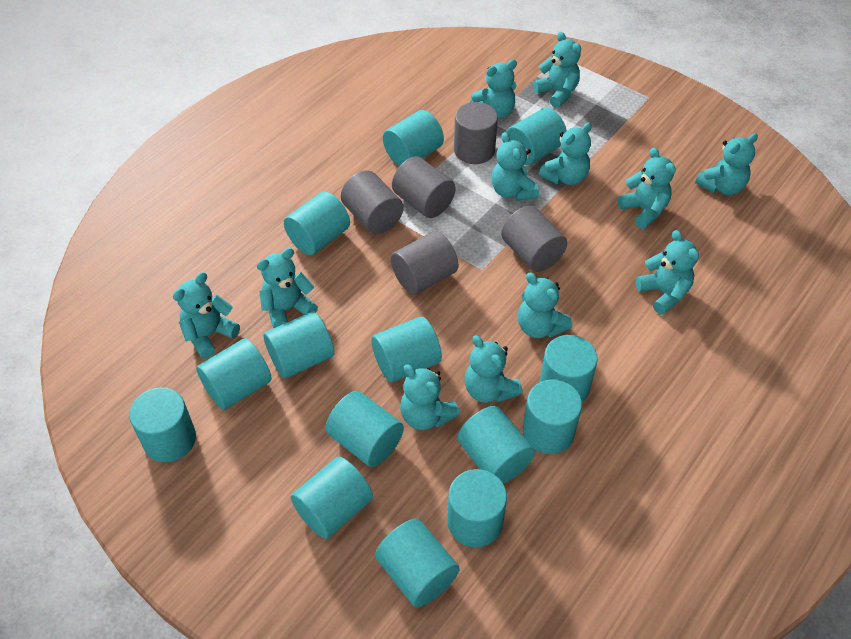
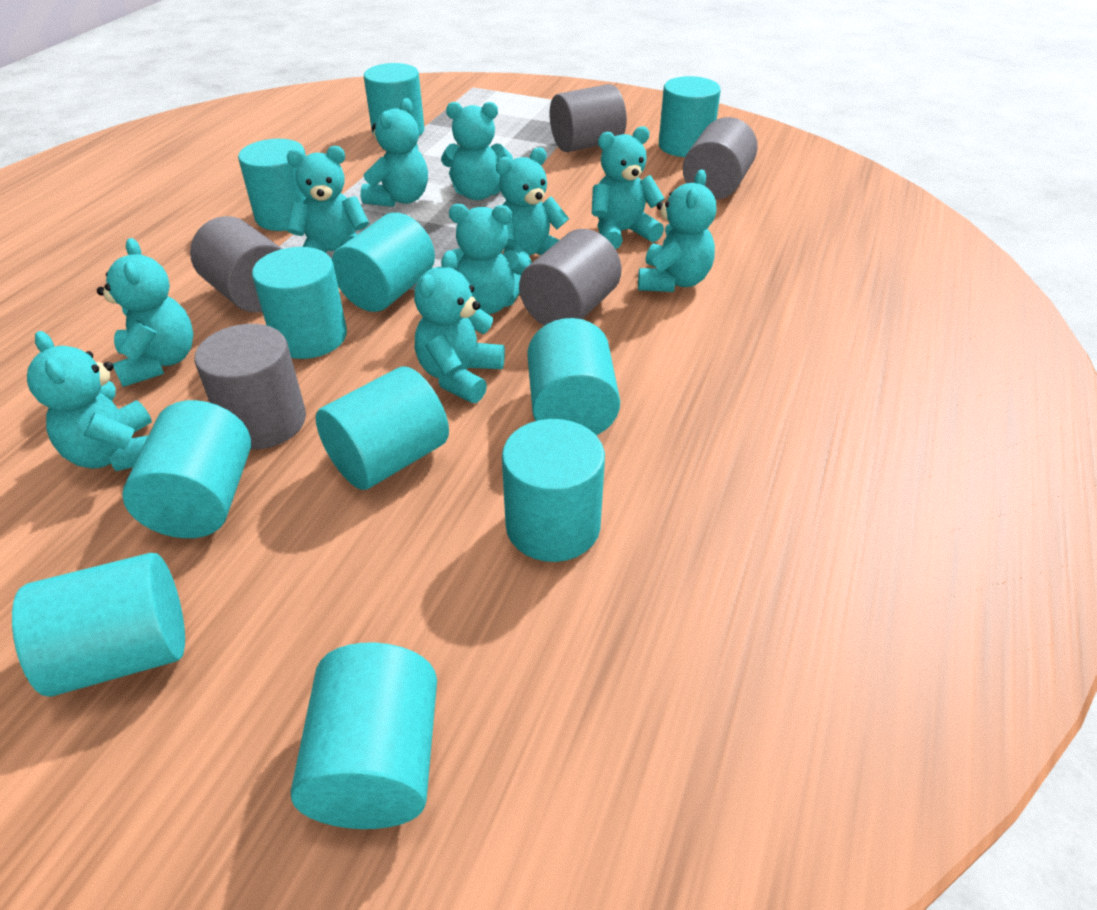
turquoise cylinder: [129,387,196,462] [196,338,272,410] [263,311,334,378] [284,191,350,255] [291,457,373,539] [326,391,404,467] [371,317,442,382] [375,519,460,607] [383,110,444,166] [447,469,507,547] [457,406,535,484] [506,108,567,165] [523,379,582,454] [539,335,598,402] = 14 -> [12,553,185,697] [122,400,251,538] [238,139,307,231] [252,247,347,359] [291,642,437,829] [315,366,449,490] [332,212,435,312] [364,63,425,136] [502,419,605,562] [528,318,620,435] [659,76,721,157] = 11
turquoise teddy bear: [173,272,240,359] [257,248,318,328] [400,365,460,430] [464,335,523,403] [470,60,517,119] [491,132,539,201] [518,272,573,338] [533,32,581,108] [539,122,592,185] [617,147,676,229] [636,230,699,315] [695,133,758,195] = 12 -> [27,331,152,471] [97,238,193,387] [287,146,369,253] [360,98,428,207] [414,250,505,403] [441,102,513,200] [449,204,530,314] [496,147,569,264] [592,126,665,249] [638,169,716,292] = 10

